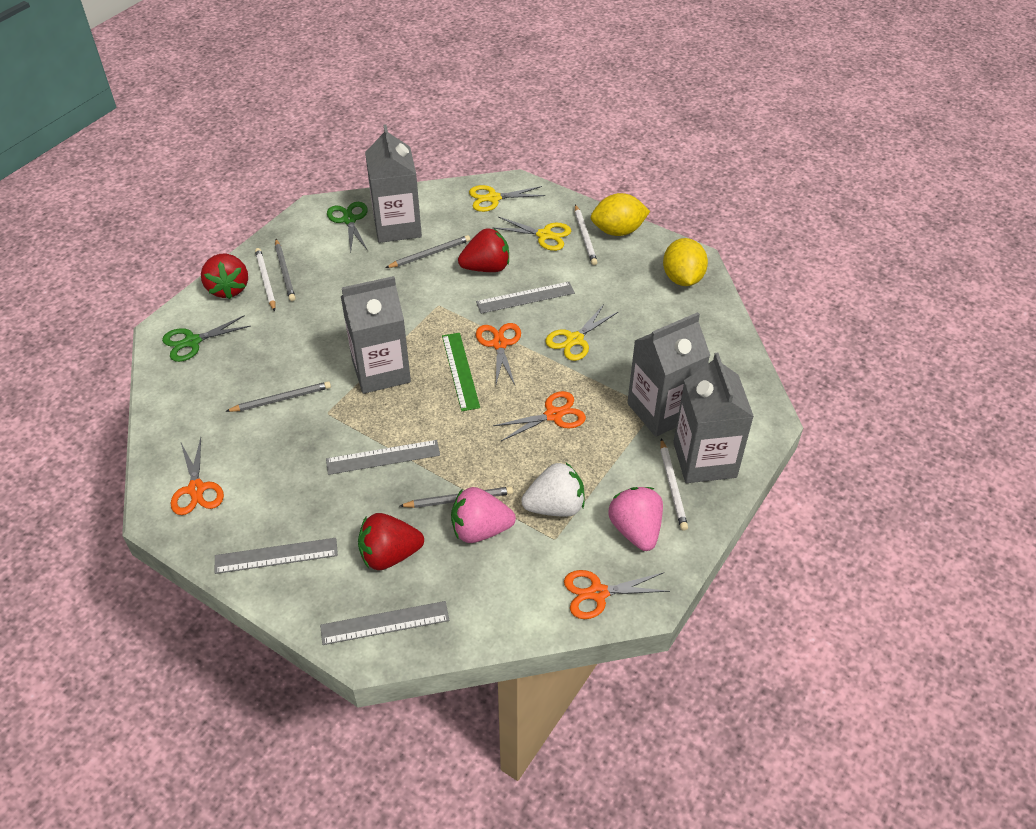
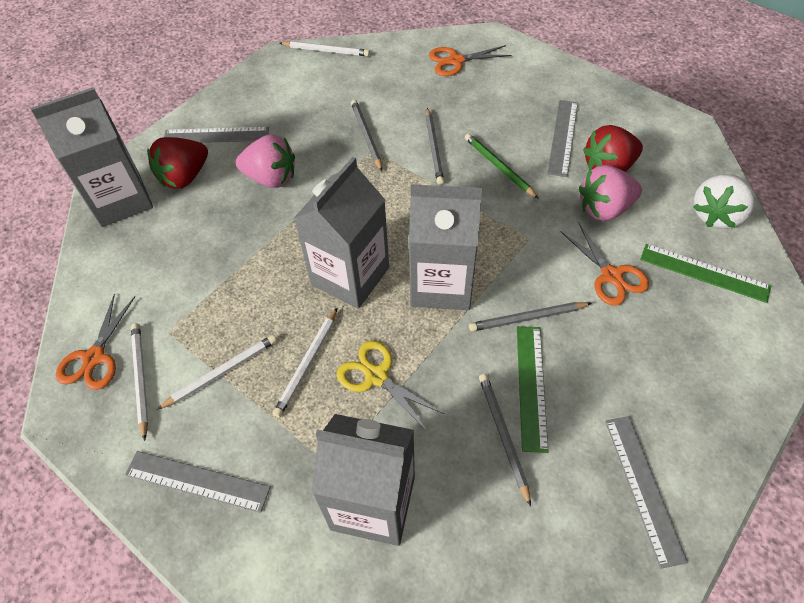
green pencil: none = 0 -> [465,133,539,199] = 1
green ruler: [442,333,480,411] = 1 -> [517,326,548,453] [640,244,771,303] = 2
green scissors: [162,315,250,362] [327,202,368,252] = 2 -> none = 0
orange scissors: [171,438,224,515] [476,323,521,385] [493,391,586,441] [564,570,670,619] = 4 -> [56,294,135,390] [429,45,512,76] [560,222,649,306] = 3
red strawberry: [201,254,248,299] [358,513,424,570] [458,228,509,272] = 3 -> [147,137,208,189] [583,125,643,172] = 2
white pencil: [255,248,276,312] [575,205,598,265] [660,438,688,531] = 3 -> [131,323,148,441] [157,335,277,410] [273,308,337,418] [280,41,370,56] = 4
yellow lemon: [591,193,650,236] [663,238,708,286] = 2 -> none = 0
yellow scissors: [469,185,545,212] [492,217,571,251] [545,305,618,361] = 3 -> [337,341,444,432] = 1

